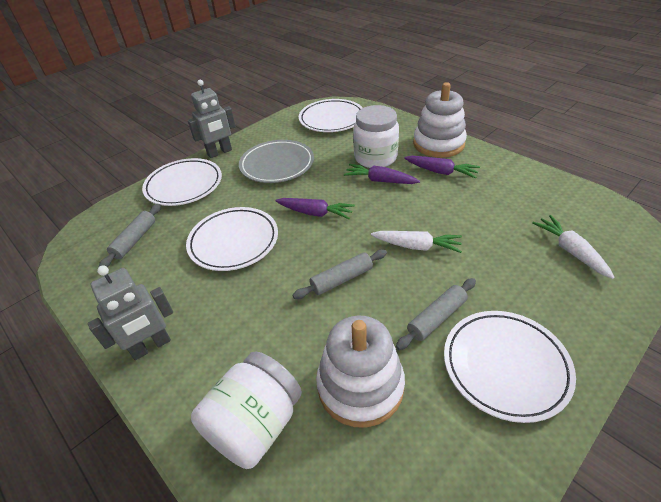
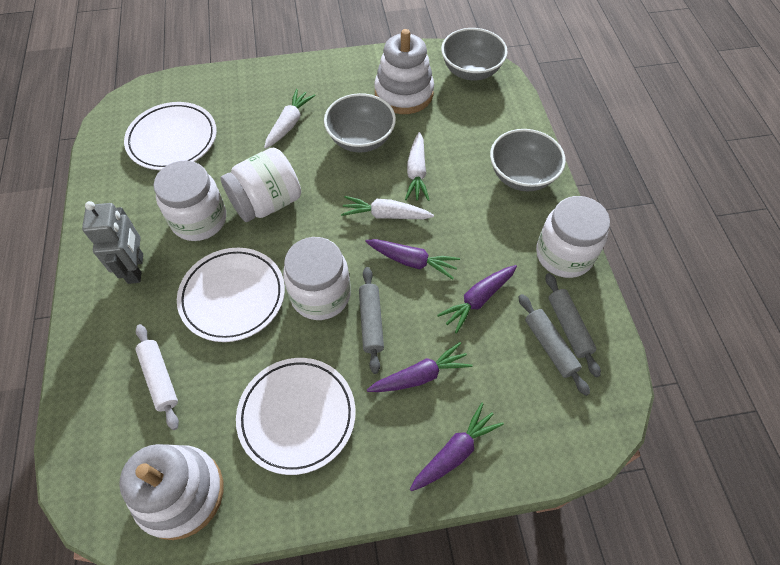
grey bowl: none = 0 -> [324,93,396,152] [441,28,508,80] [490,129,566,191] = 3
grey plate: [239,140,314,183] = 1 -> none = 0
grey robot: [88,265,173,360] [188,80,236,158] = 2 -> [82,201,143,284] = 1
purple carrot: [275,198,355,219] [344,164,420,184] [404,156,480,179] = 3 -> [365,239,460,280] [367,342,472,392] [410,403,504,491] [437,265,517,334] = 4
white carrot: [371,231,462,253] [532,215,615,279] = 2 -> [264,89,316,149] [341,196,434,219] [405,132,429,201] = 3
white jar: [191,351,302,469] [353,105,399,168] = 2 -> [154,161,226,241] [221,148,301,222] [283,237,351,320] [536,196,610,278] = 4
white plate: [142,158,222,206] [186,207,278,271] [299,99,363,132] [444,311,576,423] = 4 -> [124,102,217,170] [177,248,285,342] [236,358,356,475] = 3
white rolling pin: none = 0 -> [136,324,179,430] = 1

